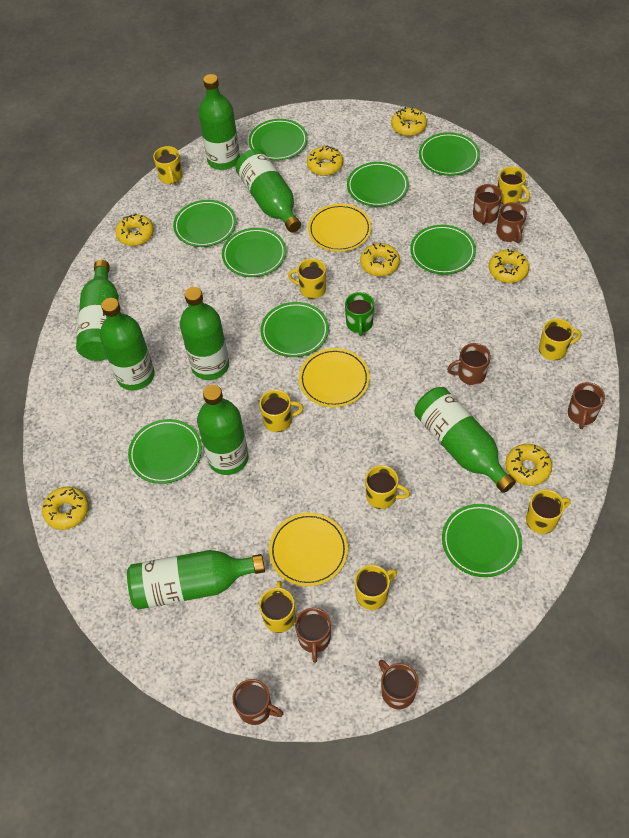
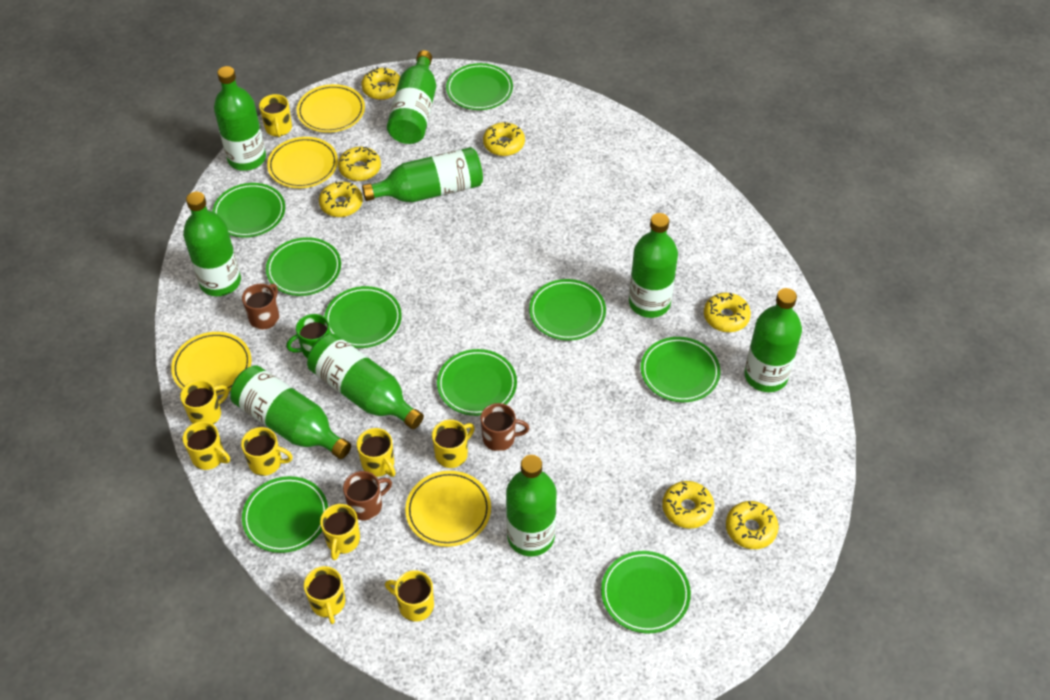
brown mug: [232,679,283,725] [295,608,331,663] [378,660,419,709] [447,343,491,385] [473,184,502,225] [496,202,527,243] [568,382,605,429] = 7 -> [242,284,279,330] [343,471,392,520] [481,403,529,451] = 3
green bottle: [76,260,119,361] [100,298,154,390] [127,550,265,610] [180,287,229,380] [197,385,249,475] [198,74,240,170] [235,149,301,233] [414,387,516,493] = 8 -> [183,192,241,296] [214,66,266,171] [230,365,351,459] [307,334,424,429] [362,147,483,202] [387,50,436,144] [506,455,557,556] [629,213,678,318] [745,288,802,392] = 9
yellow plate: [269,513,348,586] [299,348,370,407] [308,204,372,252] = 3 -> [171,332,251,396] [267,137,338,188] [297,84,365,133] [405,471,491,547] = 4

